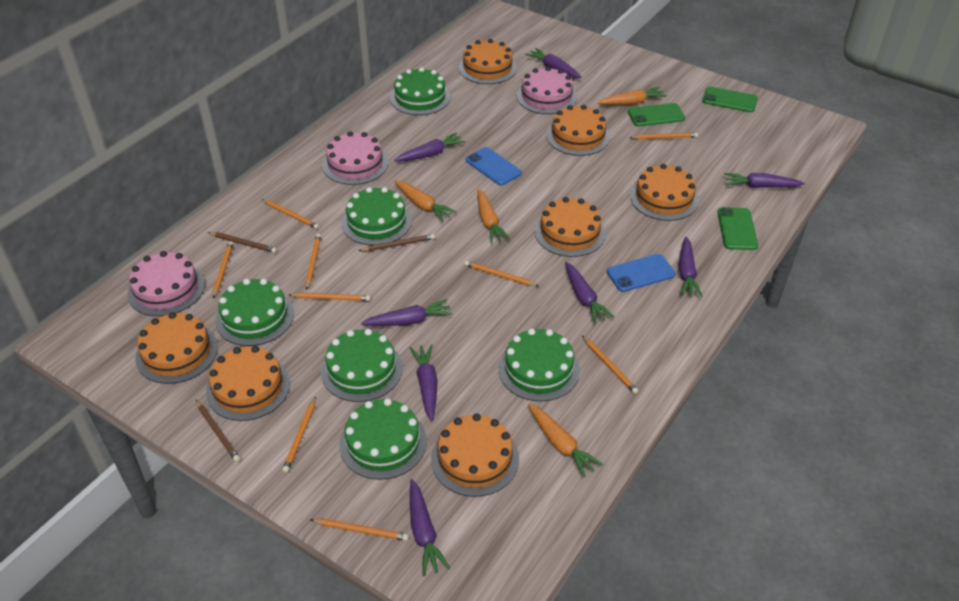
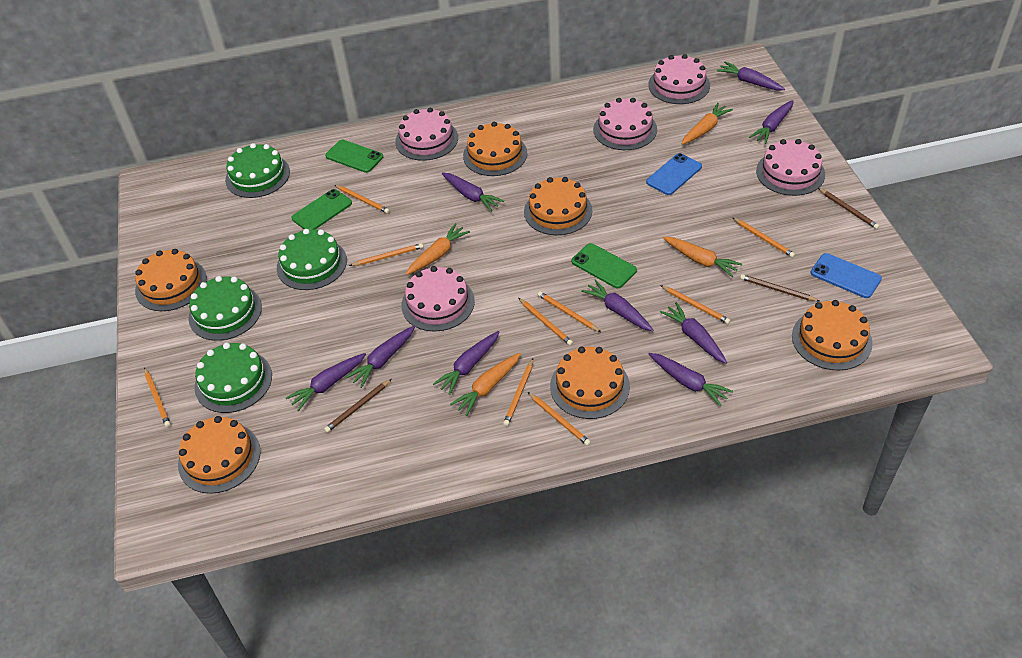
green cake: [216,279,294,346] [321,329,403,402] [340,398,427,480] [342,187,412,245] [390,67,450,115] [498,328,580,401] = 6 -> [189,276,262,341] [194,343,272,413] [225,143,290,198] [277,229,347,290] = 4
orange cake: [135,312,218,384] [206,346,290,421] [431,413,519,497] [459,39,517,84] [535,197,606,257] [547,105,610,156] [630,164,699,221] = 7 -> [135,249,207,311] [178,416,261,494] [463,122,527,176] [524,177,592,235] [550,347,630,419] [792,300,873,371] = 6
pink cake: [128,251,205,316] [323,131,388,185] [517,66,577,114] = 3 -> [395,108,458,161] [401,266,475,332] [593,98,657,150] [648,54,710,104] [756,139,825,196] = 5
purple carrot: [361,299,452,326] [394,133,465,162] [410,344,438,421] [410,479,450,576] [525,48,582,78] [565,262,614,324] [679,236,703,297] [724,173,805,188] = 8 -> [286,353,366,411] [346,326,415,388] [433,331,499,395] [442,172,504,212] [581,279,654,331] [649,353,733,407] [660,302,727,364] [717,62,785,90] [749,100,794,144] = 9

